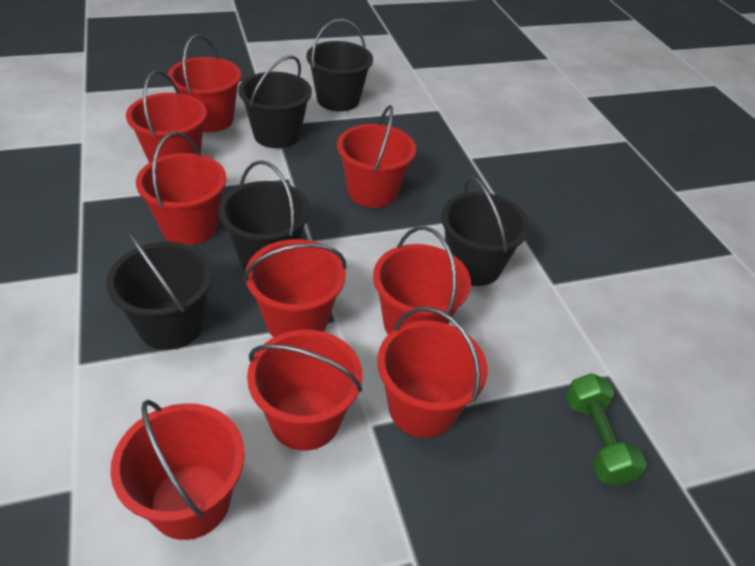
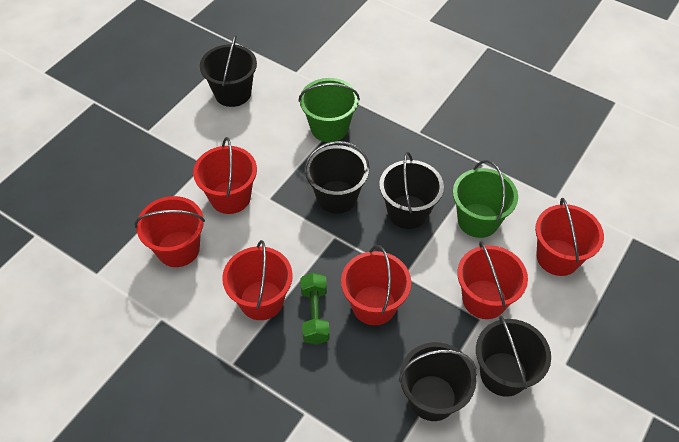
green bucket: none = 0 -> [299,78,360,142] [453,160,518,238] = 2
red bucket: [110,400,245,540] [126,70,207,163] [136,132,227,245] [168,34,241,132] [244,239,346,337] [247,330,362,451] [337,105,416,208] [373,226,471,334] [377,307,488,438] = 9 -> [134,196,205,267] [193,137,257,214] [222,240,293,320] [341,245,411,325] [457,241,528,319] [535,198,604,276] = 6

